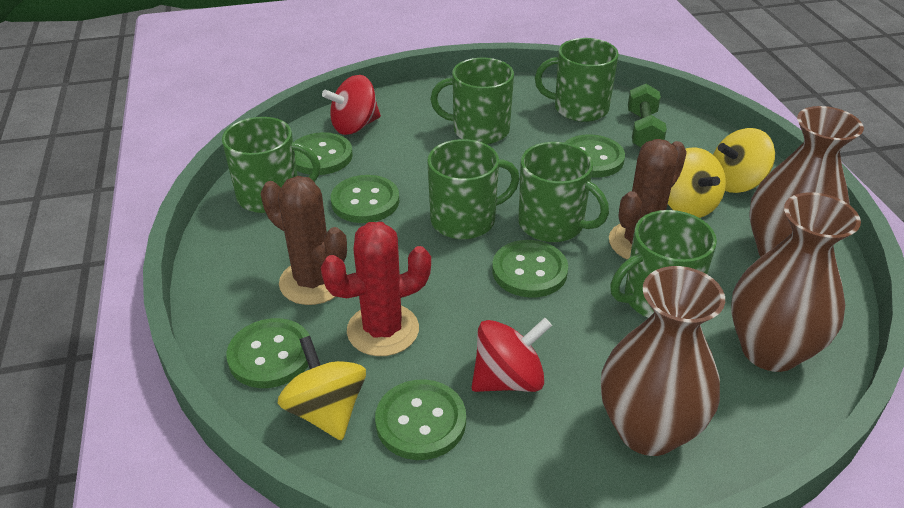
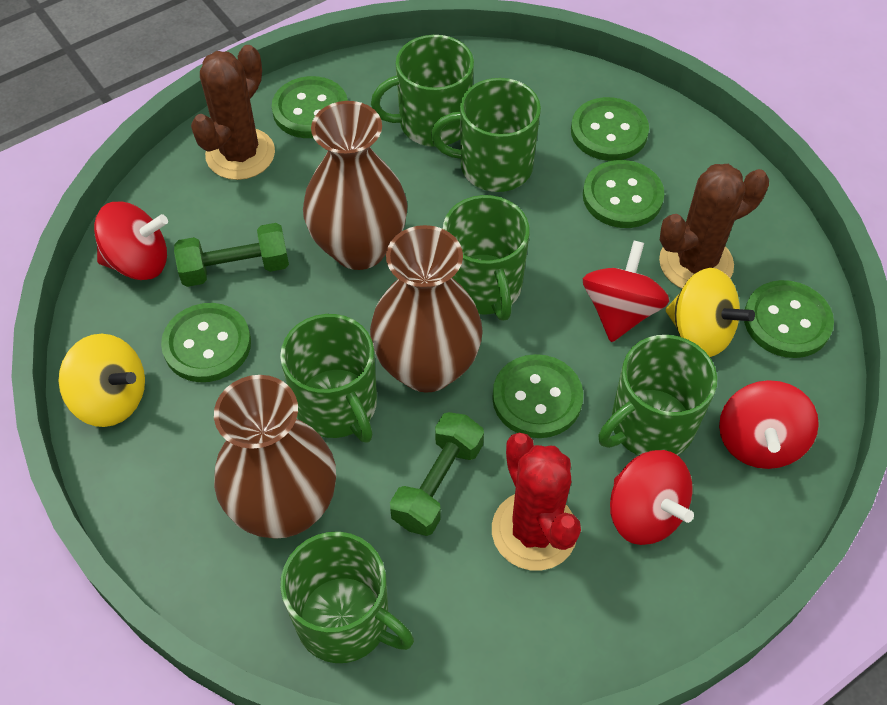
green dumbbell: [628,84,667,148] = 1 -> [174,223,289,287] [390,412,484,536] = 2
red spinning top: [322,75,381,135] [472,318,552,392] = 2 -> [94,202,168,280] [583,241,669,342] [610,450,694,545] [719,380,819,469] = 4
yellow spinning top: [278,336,366,440] [668,147,726,218] [713,128,775,193] = 3 -> [59,334,145,427] [666,268,755,357] = 2

